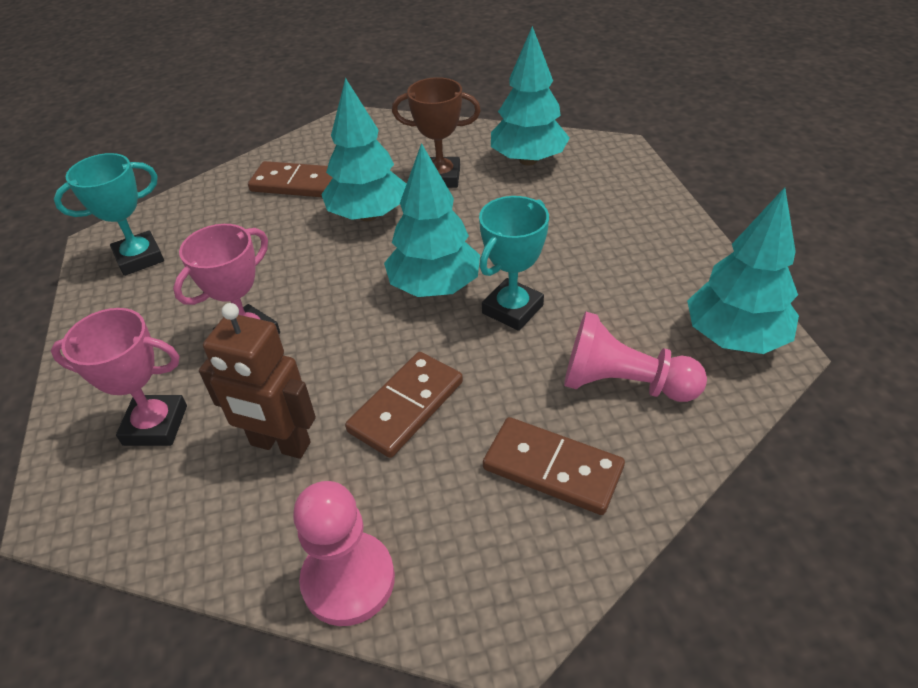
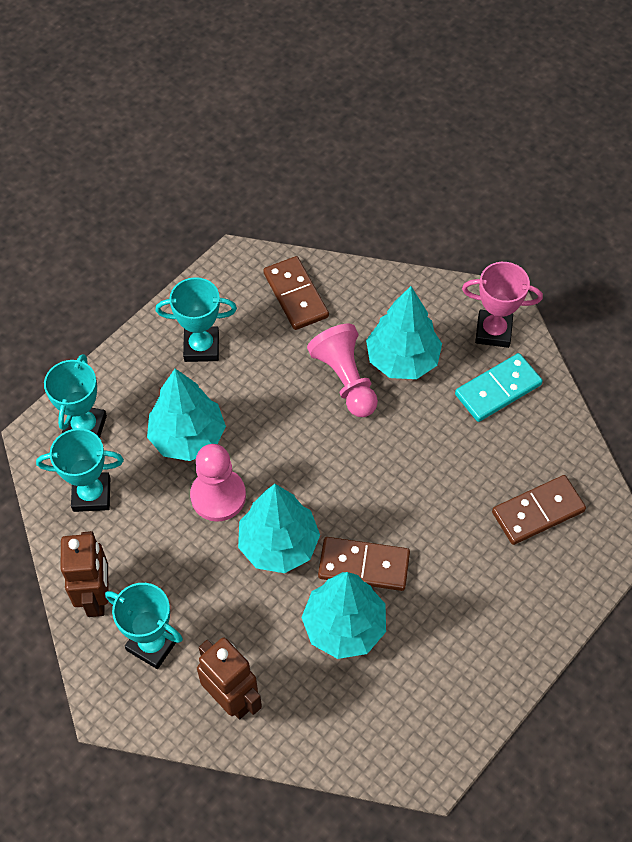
brown robot: [199,303,316,459] = 1 -> [61,531,109,617] [197,637,262,719] = 2
brown trophy: [392,77,481,188] = 1 -> none = 0
pink trophy: [51,308,187,446] [173,224,280,334] = 2 -> [462,262,543,348] = 1
turquoise domino: none = 0 -> [455,353,543,422] = 1
turquoise trophy: [54,153,164,276] [479,196,549,331] = 2 -> [36,428,124,512] [44,354,107,438] [105,583,183,669] [155,277,237,362] = 4

